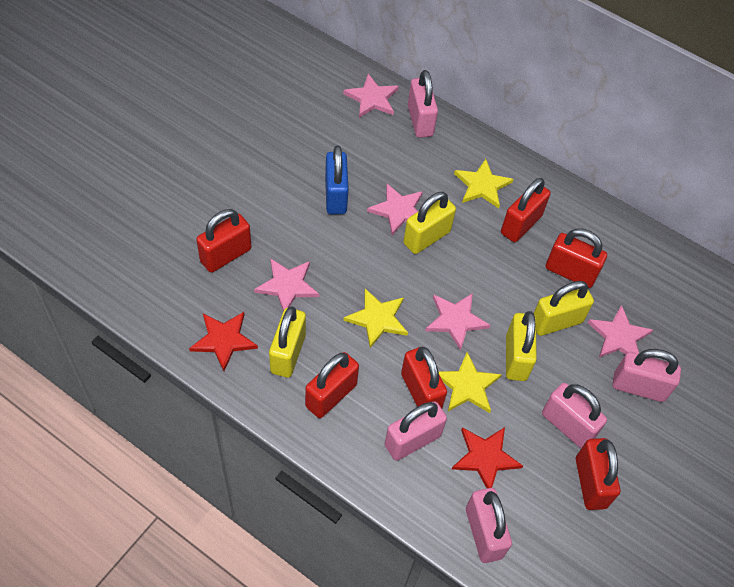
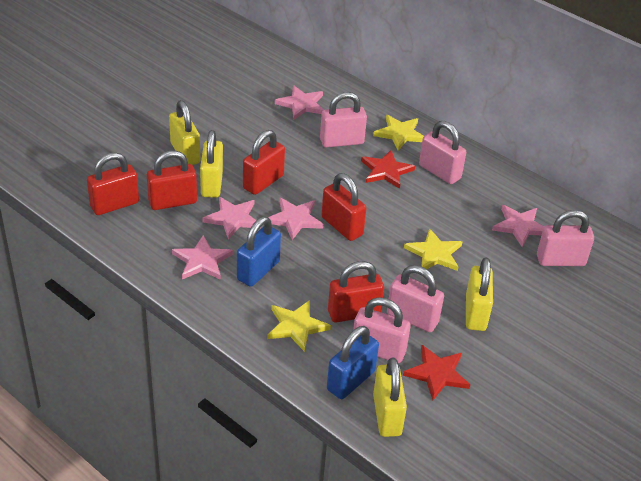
blue padlock: [325,146,349,214] = 1 -> [237,217,281,287] [327,326,379,399] = 2
red padlock: [196,209,252,273] [305,352,359,418] [401,347,447,408] [501,178,551,242] [546,229,607,288] [576,438,620,510] = 6 -> [87,152,139,215] [147,151,197,210] [243,130,285,195] [321,173,367,241] [328,261,384,323] = 5

